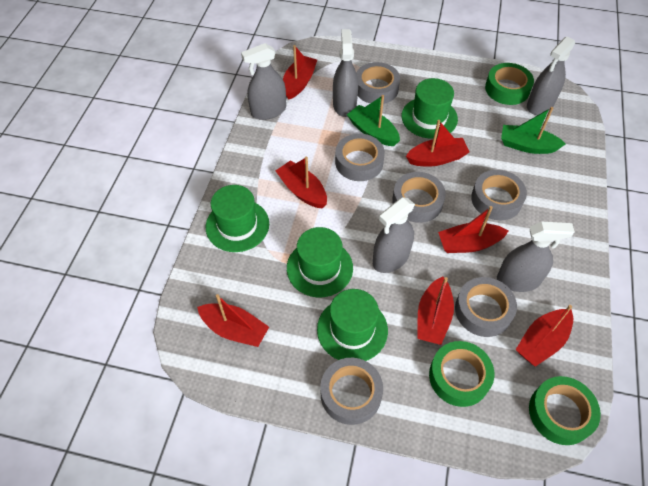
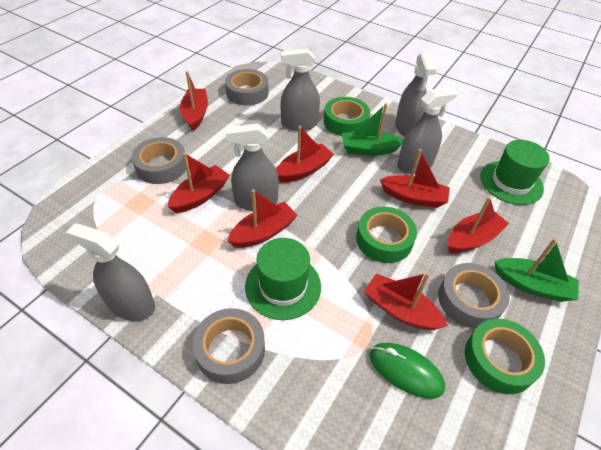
green hat: [206,185,269,252] [287,227,353,297] [317,289,388,361] [402,78,458,139] = 4 -> [245,238,321,320] [480,140,550,205] = 2
green mouse: none = 0 -> [369,343,445,399] = 1
grey tape: [320,358,383,425] [335,134,385,181] [356,62,400,104] [392,172,446,223] [455,277,517,337] [471,170,527,220] = 6 -> [132,137,186,184] [193,308,265,384] [225,69,269,106] [438,263,510,329] = 4

